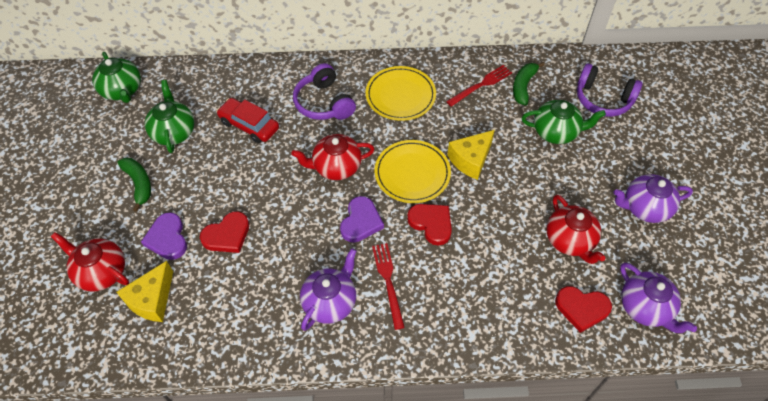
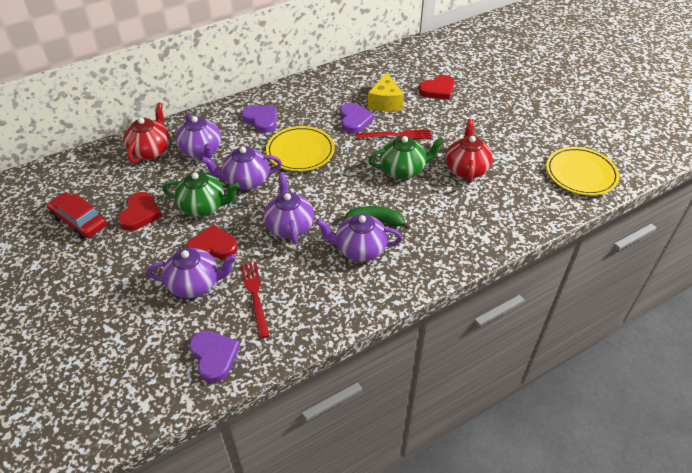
green banana: [118,158,151,212] [513,62,545,105] = 2 -> [344,206,411,230] = 1
green teapot: [92,52,141,103] [145,80,194,153] [522,100,606,144] = 3 -> [162,172,240,216] [368,136,444,179] = 2
purple headphones: [293,63,356,120] [577,64,643,117] = 2 -> none = 0
purple heart: [141,212,187,260] [340,196,384,243] = 2 -> [189,331,240,383] [242,105,277,133] [340,103,374,133] = 3
purple teapot: [300,248,356,331] [613,174,693,223] [620,263,697,333] = 3 -> [147,248,236,298] [176,113,221,158] [201,147,282,190] [264,172,314,245] [316,214,402,261] = 5
red teapot: [51,232,129,292] [291,134,375,180] [546,195,606,264] = 3 -> [123,102,170,163] [446,119,493,184] = 2
yellow cheese: [117,261,173,322] [447,130,495,180] = 2 -> [368,72,404,112] = 1

